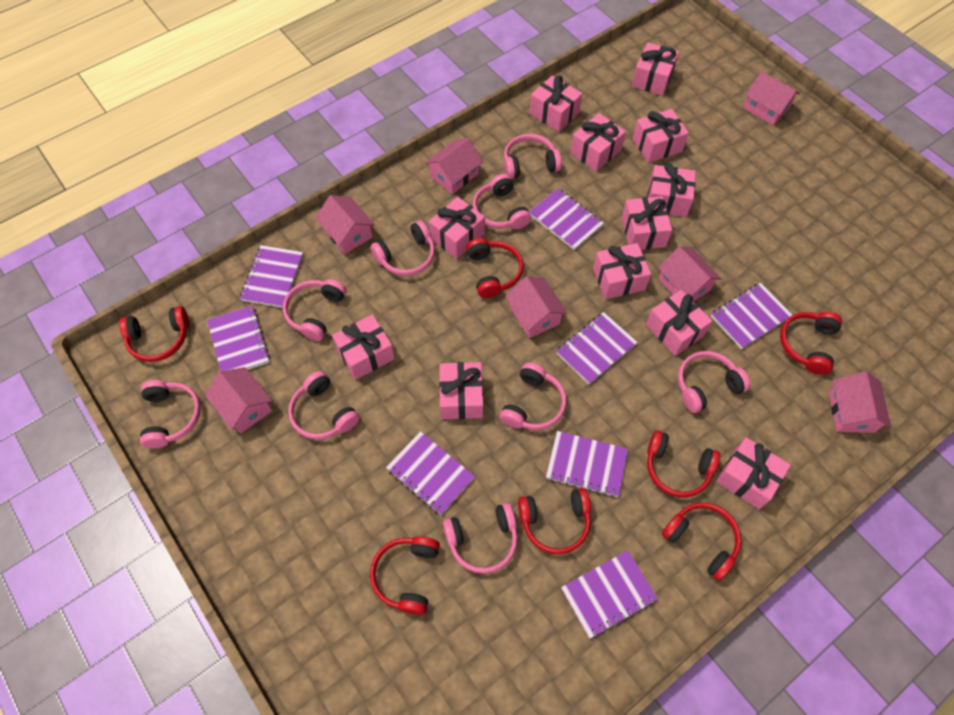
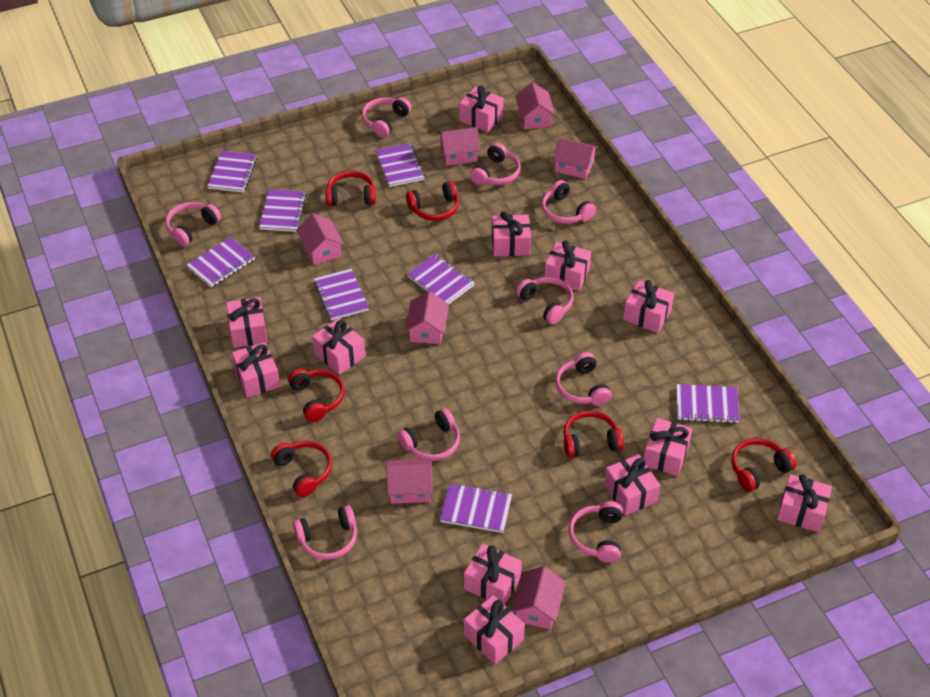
red headphones: [119,306,189,362] [370,536,440,615] [466,238,524,298] [518,488,591,554] [647,430,720,498] [662,502,741,581] [780,312,842,375] = 7 -> [271,441,332,497] [288,369,344,422] [325,171,376,206] [406,181,459,221] [563,410,624,457] [732,438,796,492] = 6

